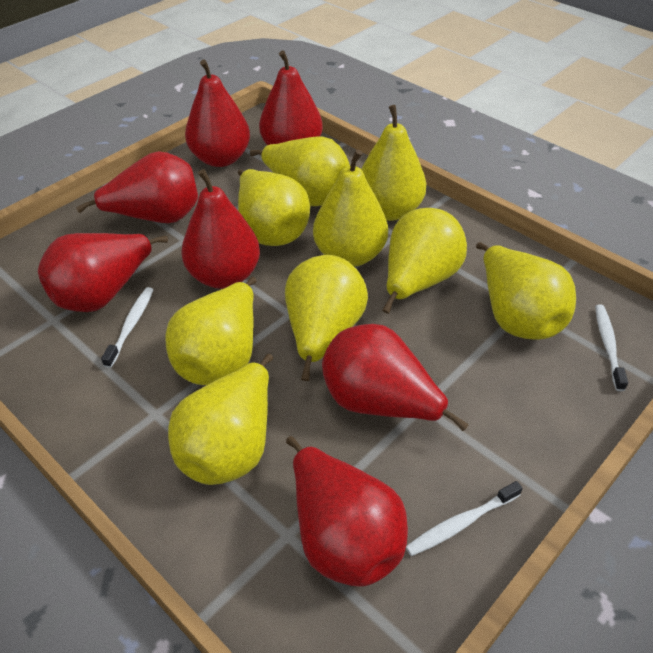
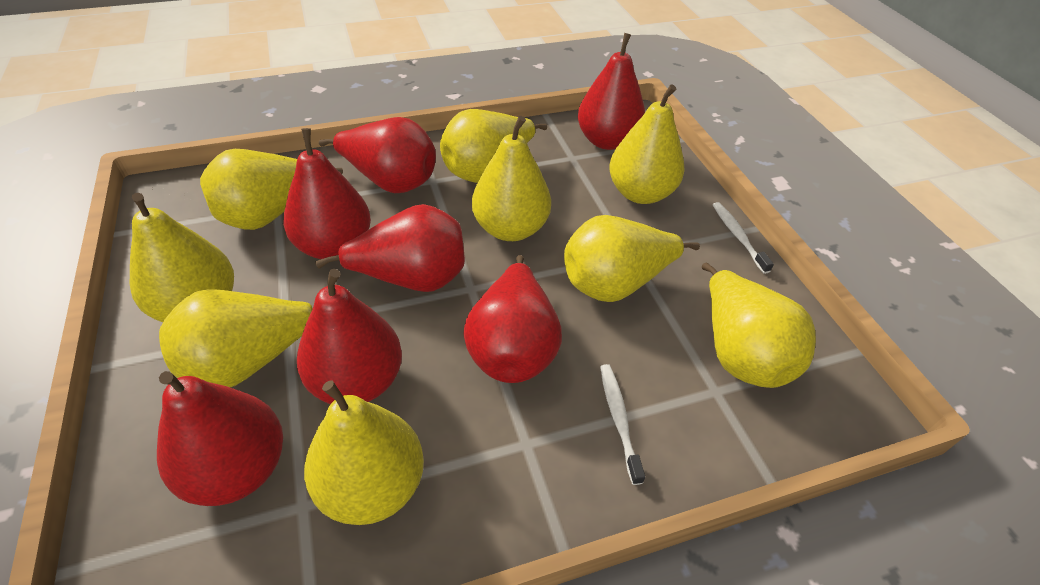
white toothbrush: [101,287,153,368] [406,481,523,556] [595,305,628,391] = 3 -> [600,364,645,485] [713,202,774,274] = 2

